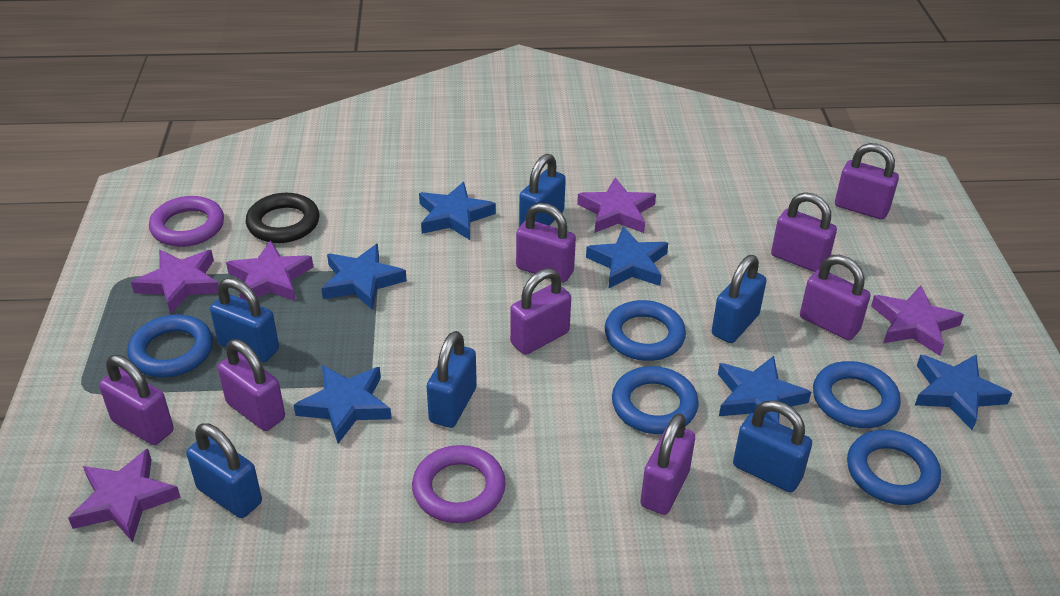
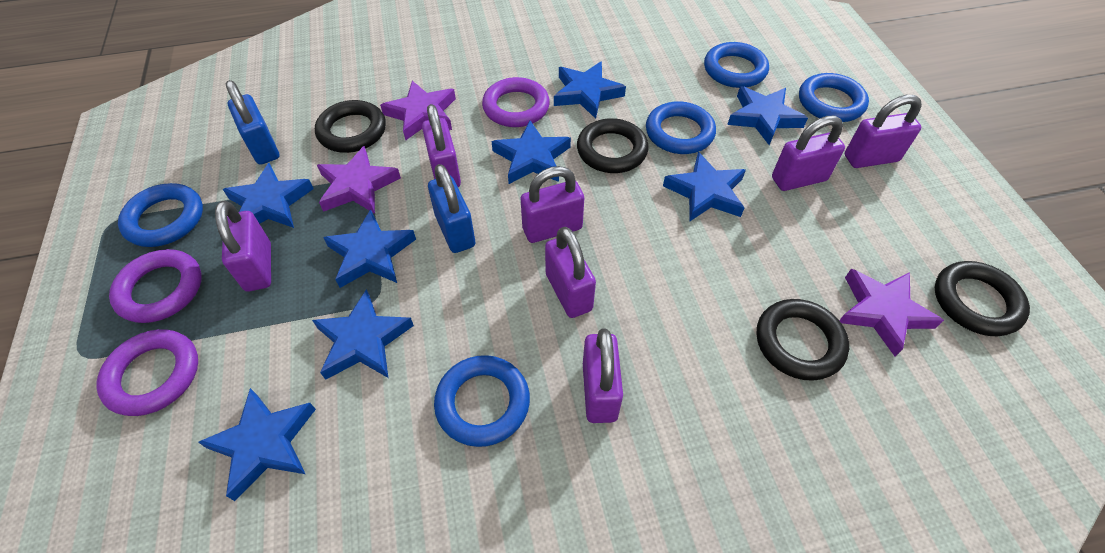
black ring: [246,193,319,243] = 1 -> [315,100,386,153] [577,118,649,173] [756,299,849,381] [935,261,1030,336] = 4
blue padlock: [186,423,262,518] [210,278,279,362] [426,331,477,428] [519,154,566,227] [712,255,766,343] [733,401,812,492] = 6 -> [226,80,279,165] [428,164,475,253] = 2
blue star: [294,365,392,444] [321,244,407,310] [419,182,496,240] [586,226,668,289] [718,356,811,423] [915,354,1013,430] = 6 -> [198,388,316,501] [223,163,314,228] [312,289,414,380] [323,209,416,288] [491,121,571,184] [554,62,626,119] [663,152,746,222] [727,86,808,145] = 8
purple padlock: [99,355,174,445] [218,339,285,431] [510,268,571,355] [516,203,576,283] [640,413,695,515] [771,192,837,272] [800,255,871,340] [835,143,899,220] = 8 -> [215,200,271,292] [422,104,461,187] [521,166,584,243] [545,227,596,318] [583,328,623,423] [772,116,845,191] [845,95,922,168] = 7
purple ring: [149,196,224,247] [412,445,506,523] = 2 -> [96,329,198,416] [109,249,202,323] [482,77,550,127] = 3
purple star: [68,449,181,542] [131,250,219,314] [226,240,313,301] [577,177,656,233] [871,285,964,356] = 5 -> [317,146,401,214] [380,81,456,140] [839,269,944,357] = 3

